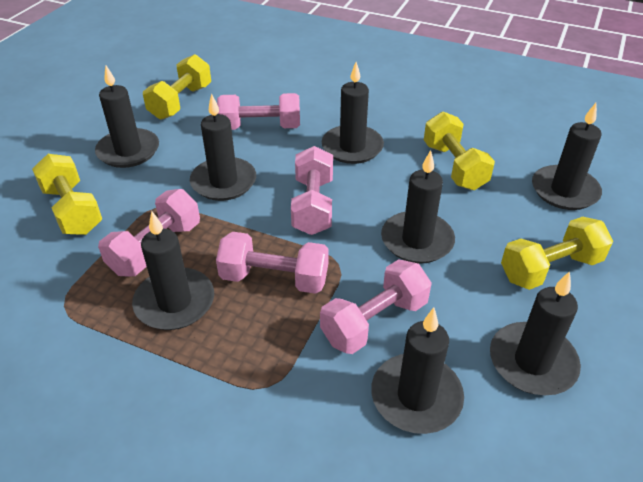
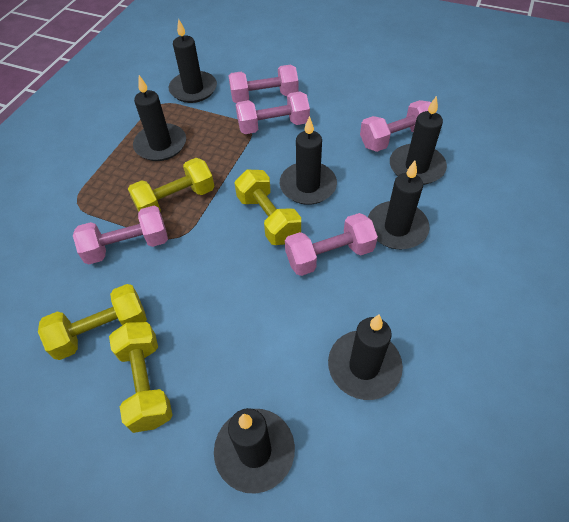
black candle: [95,66,159,168] [132,211,214,330] [190,94,256,201] [322,62,384,164] [371,308,464,434] [381,150,455,263] [490,271,581,395] [532,103,602,210] = 8 -> [133,75,186,161] [169,18,217,103] [214,408,295,494] [280,116,337,205] [328,314,403,400] [368,161,430,249] [390,96,447,185] = 7

